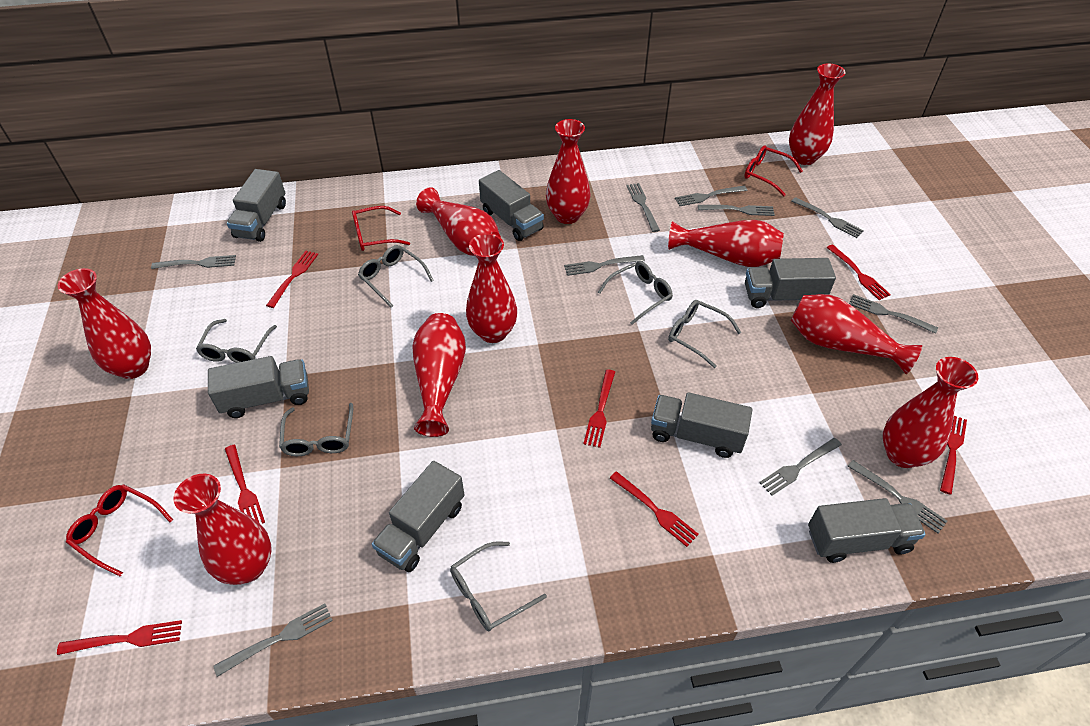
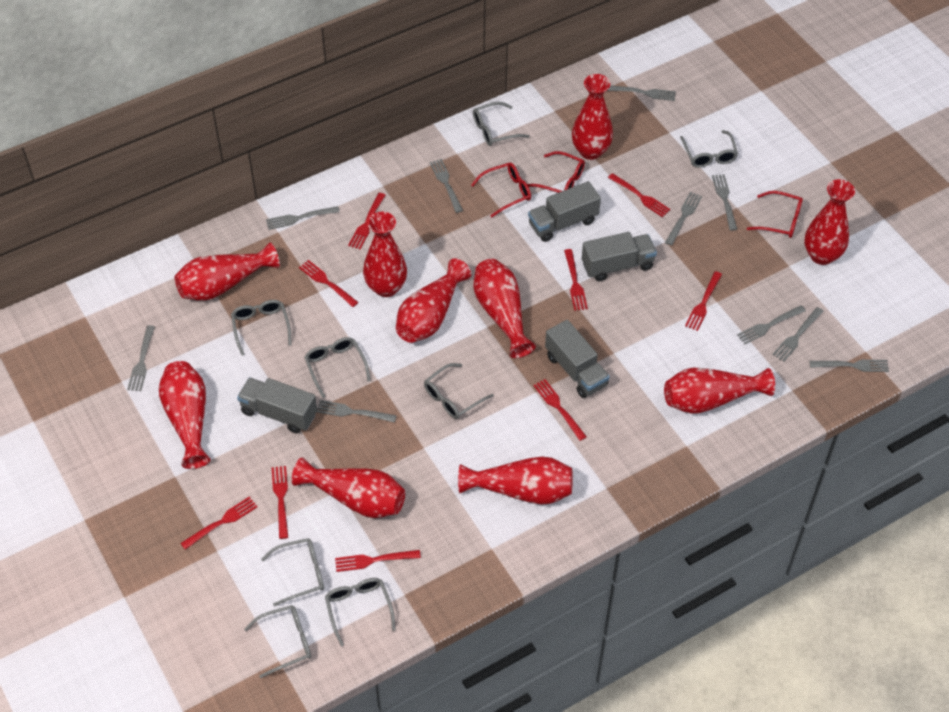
grey glasses: [196,319,277,363] [279,403,353,456] [358,245,434,308] [450,541,547,631] [598,261,673,325] [668,300,741,368] = 6 -> [231,300,292,356] [244,605,311,678] [261,538,324,606] [304,337,371,398] [325,578,396,646] [424,363,494,419] [473,102,529,146] [680,130,738,168] = 8
grey truck: [208,356,309,418] [227,169,286,242] [372,461,465,572] [479,170,544,241] [651,392,753,458] [745,258,836,308] [808,498,926,563] = 7 -> [237,378,317,433] [528,181,601,242] [545,320,610,398] [582,232,657,281] = 4
red fork: [57,620,182,655] [225,445,265,524] [266,251,318,308] [583,369,615,448] [610,471,699,547] [826,244,891,300] [940,416,967,495] = 7 -> [180,497,258,550] [272,466,288,539] [299,260,359,307] [335,550,421,572] [348,193,385,249] [533,379,587,441] [564,249,588,311] [608,173,670,217] [685,271,722,331] = 9

